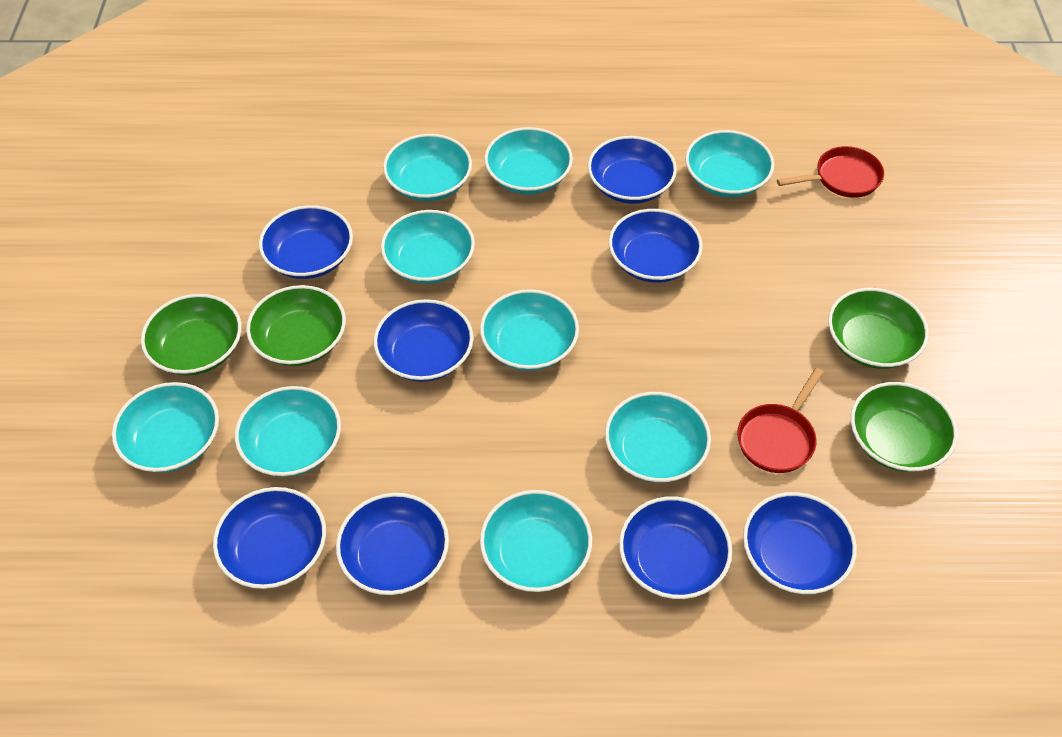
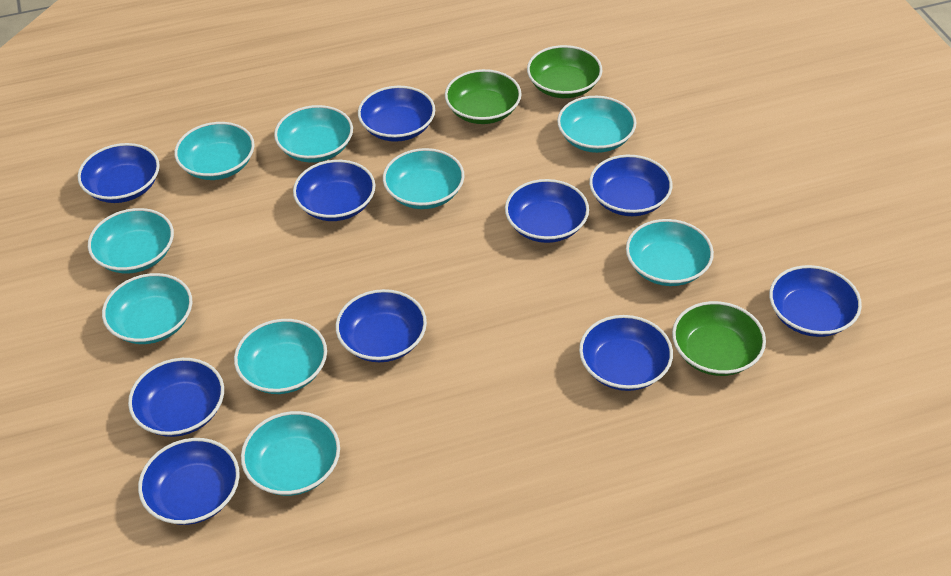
blue bowl: [213,487,326,589] [259,205,353,279] [336,493,449,595] [374,299,473,382] [588,136,677,204] [609,209,703,282] [619,496,732,599] [743,492,857,594] = 8 -> [78,143,160,203] [128,358,224,437] [138,438,240,525] [293,160,376,221] [336,289,427,362] [358,86,435,142] [505,179,589,243] [579,315,673,391] [589,155,672,216] [769,265,862,337] = 10
green bowl: [141,294,242,376] [246,285,346,366] [828,288,929,369] [851,382,958,472] = 4 -> [445,69,521,124] [527,45,603,98] [672,301,766,376] = 3
red pan: [737,368,824,473] [777,146,884,198] = 2 -> none = 0

